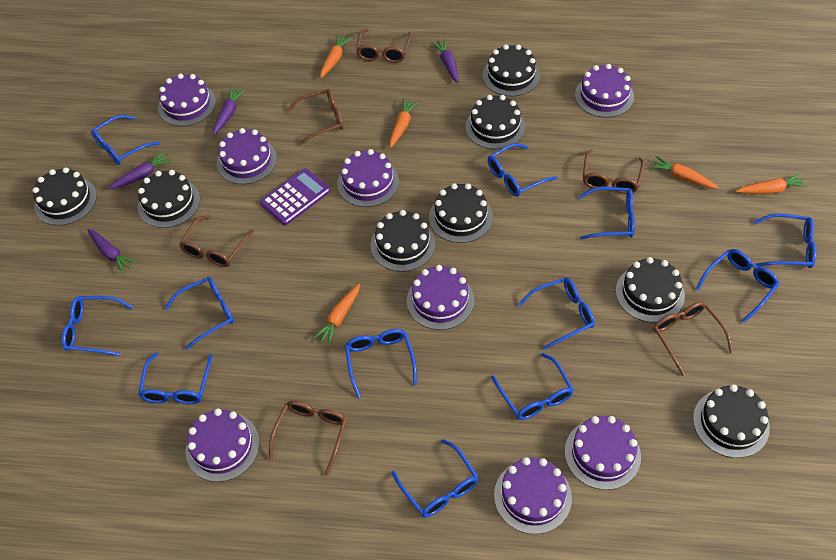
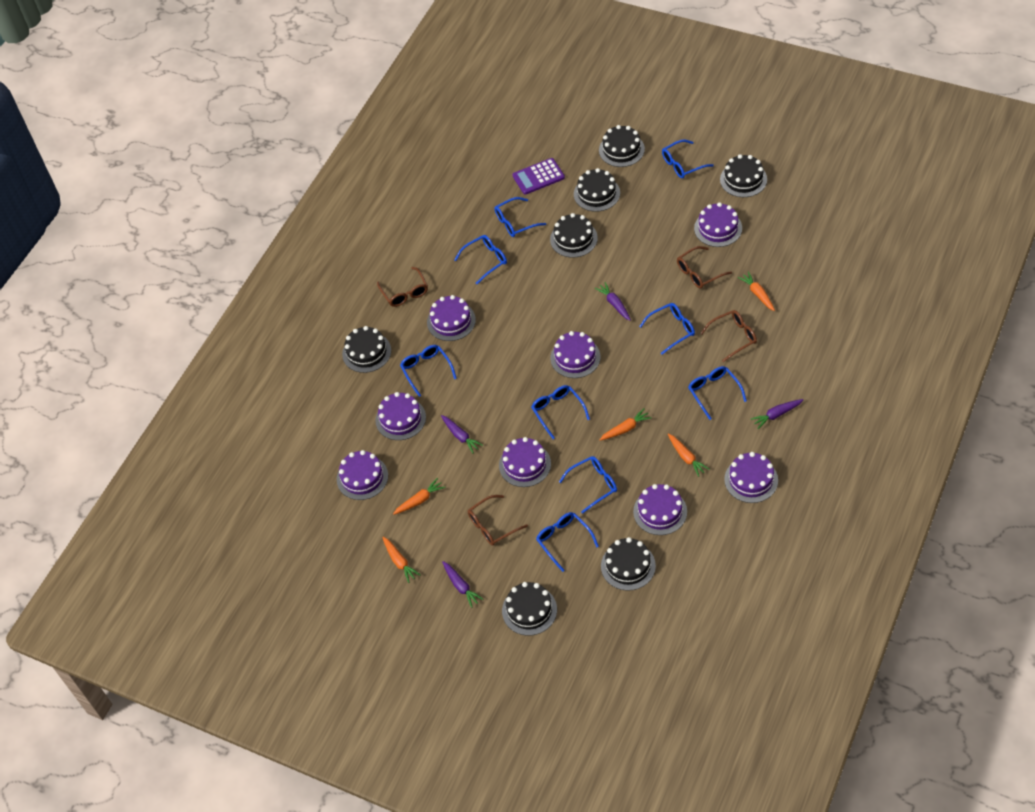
black cake: [33,167,97,226] [138,170,200,228] [371,210,435,272] [429,183,493,243] [465,95,525,149] [483,44,540,96] [616,257,685,322] [693,384,770,458] = 8 -> [342,326,391,373] [502,582,557,636] [550,213,598,257] [574,168,620,212] [599,125,645,167] [601,537,656,591] [720,154,767,197] = 7
blue glasses: [61,296,133,356] [91,115,160,165] [138,352,213,404] [165,277,234,350] [345,329,417,398] [391,439,478,517] [487,143,557,197] [491,353,574,420] [518,278,595,350] [578,187,635,240] [696,249,780,323] [753,214,816,268] = 12 -> [400,345,457,397] [455,235,507,284] [494,197,546,237] [531,385,590,439] [536,512,599,572] [559,456,617,514] [639,303,695,355] [662,139,714,178] [688,366,747,420] = 9
brown glasses: [179,215,254,267] [269,401,347,476] [287,89,344,145] [356,29,412,63] [583,149,644,194] [653,301,733,376] = 6 -> [377,267,428,307] [468,495,528,546] [677,246,732,289] [701,310,757,362] = 4

